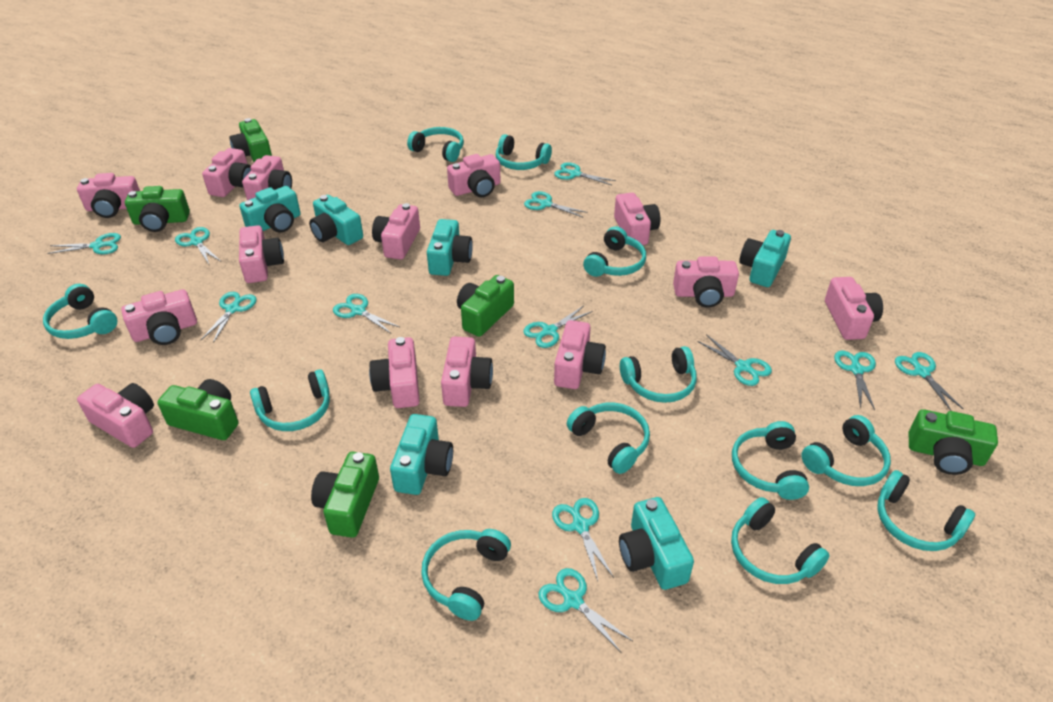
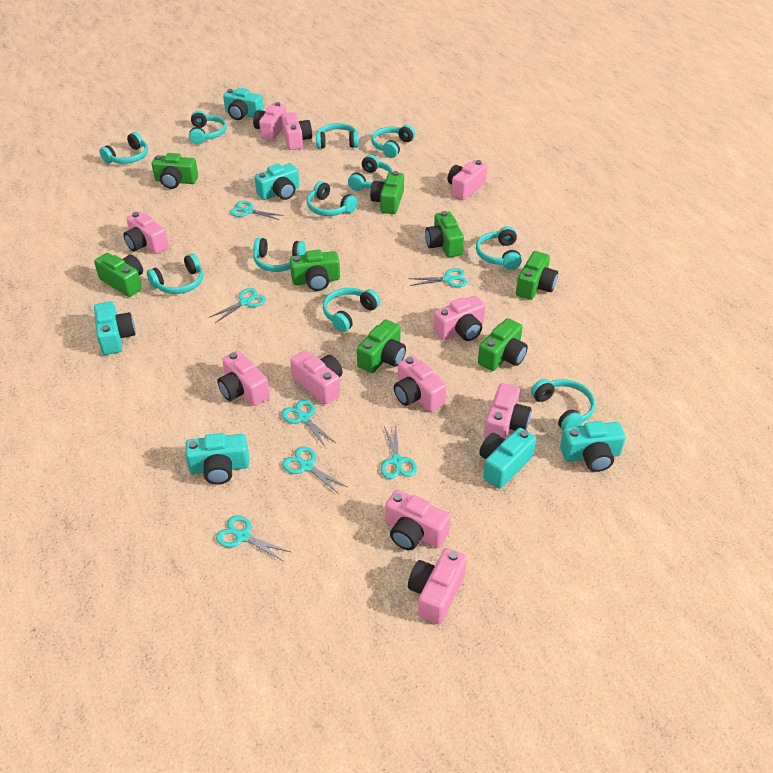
green camera: [125,186,190,232] [157,379,239,440] [229,118,272,162] [311,452,379,538] [457,275,514,337] [909,409,998,475] = 6 -> [94,253,143,297] [152,153,198,189] [290,250,340,291] [357,319,406,373] [370,171,404,214] [425,211,464,257] [478,318,528,371] [516,251,558,300] = 8
pink camera: [77,173,140,218] [77,383,154,448] [121,289,197,345] [202,148,251,197] [239,225,284,283] [242,155,292,200] [369,337,420,408] [372,203,420,260] [441,337,493,407] [447,154,501,197] [554,320,606,389] [614,193,660,247] [673,257,739,308] [825,277,883,340] = 14 -> [123,211,169,254] [217,351,270,406] [253,102,286,140] [281,112,312,150] [290,350,343,404] [385,490,450,550] [394,356,446,412] [408,548,467,624] [433,295,485,341] [448,160,487,200] [484,383,531,439] = 11
turquoise headphones: [43,284,117,339] [250,369,330,431] [407,127,464,162] [421,529,511,621] [496,134,552,170] [567,403,650,474] [583,226,646,277] [620,346,697,403] [731,497,830,584] [732,421,809,500] [801,415,891,486] [877,470,975,551] = 12 -> [99,132,148,164] [147,254,203,294] [189,111,227,145] [253,238,306,272] [307,181,358,216] [316,123,359,149] [323,288,381,332] [348,155,393,191] [371,125,415,158] [476,226,522,270] [531,379,595,430] = 11
turquoise scissors: [47,233,121,254] [175,227,220,264] [201,292,257,343] [333,294,399,333] [523,306,593,348] [524,191,588,217] [539,568,633,652] [552,498,614,581] [554,162,616,185] [697,334,772,386] [834,350,876,410] [895,352,963,411] = 12 -> [210,288,266,323] [216,515,291,562] [230,201,283,220] [282,400,335,448] [282,447,347,494] [381,424,417,479] [408,268,468,287] = 7

